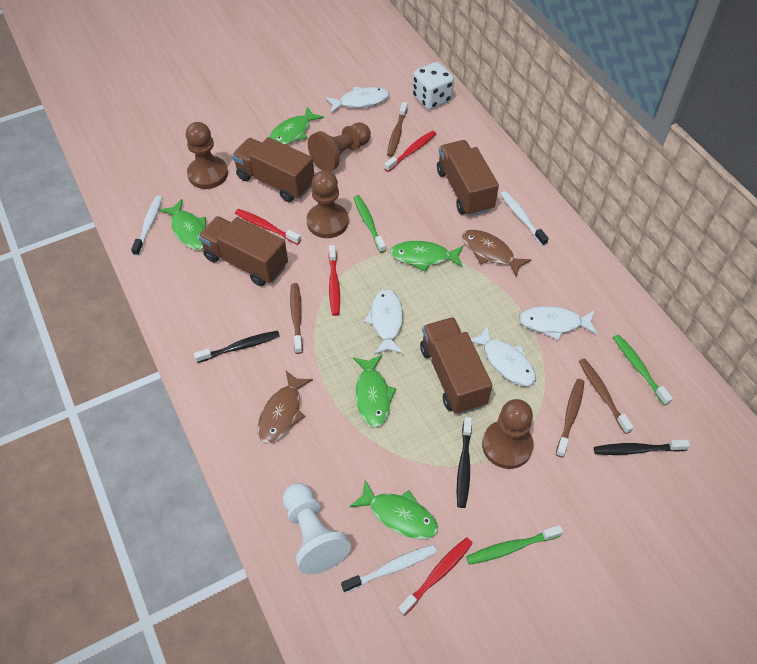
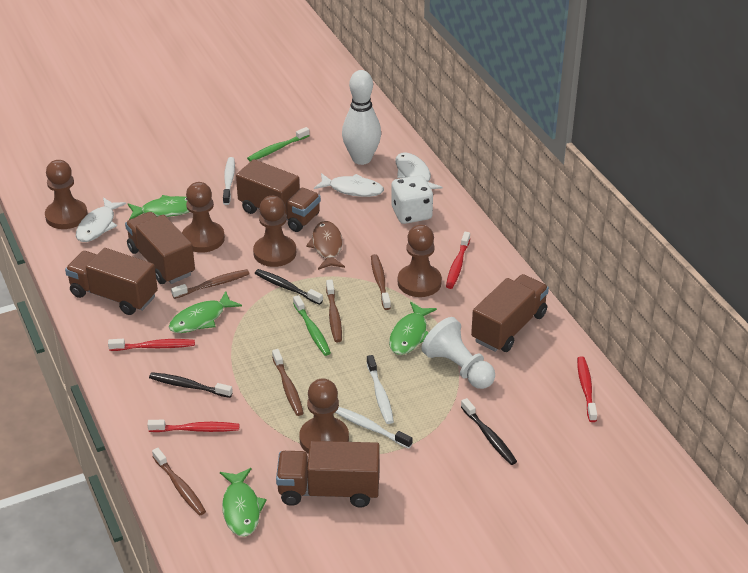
brown fish: [258,371,313,444] [462,230,531,278] = 2 -> [306,221,345,270] = 1
brown pawn: [186,122,228,189] [307,170,349,238] [308,122,371,171] [482,399,534,469] = 4 -> [45,160,88,229] [182,182,225,253] [253,196,296,267] [299,378,349,454] [398,225,442,297] = 5
brown toothbrush: [290,283,303,354] [387,102,408,157] [556,379,584,458] [579,358,634,434] = 4 -> [152,448,206,516] [171,269,250,299] [272,349,304,416] [326,280,342,342] [371,254,391,310] = 5
brown truck: [198,216,288,286] [232,137,314,202] [420,317,492,414] [437,140,499,217] = 4 -> [65,248,158,315] [125,212,195,284] [236,159,321,232] [276,441,380,508] [471,274,549,352] = 5
green fish: [159,199,206,250] [269,107,324,145] [349,480,438,539] [353,355,396,427] [390,241,463,272] = 5 -> [128,195,189,220] [169,291,242,333] [220,468,267,537] [389,302,437,355] = 4
green toothbrush: [353,195,386,253] [466,525,563,565] [613,334,673,406] = 3 -> [247,127,310,162] [293,295,331,356] = 2
white bowling pin: none = 0 -> [342,70,381,165] = 1
white fish: [326,87,389,113] [364,289,403,355] [471,325,536,386] [519,306,598,340] = 4 -> [76,197,126,242] [314,173,384,197] [396,152,443,189] = 3

